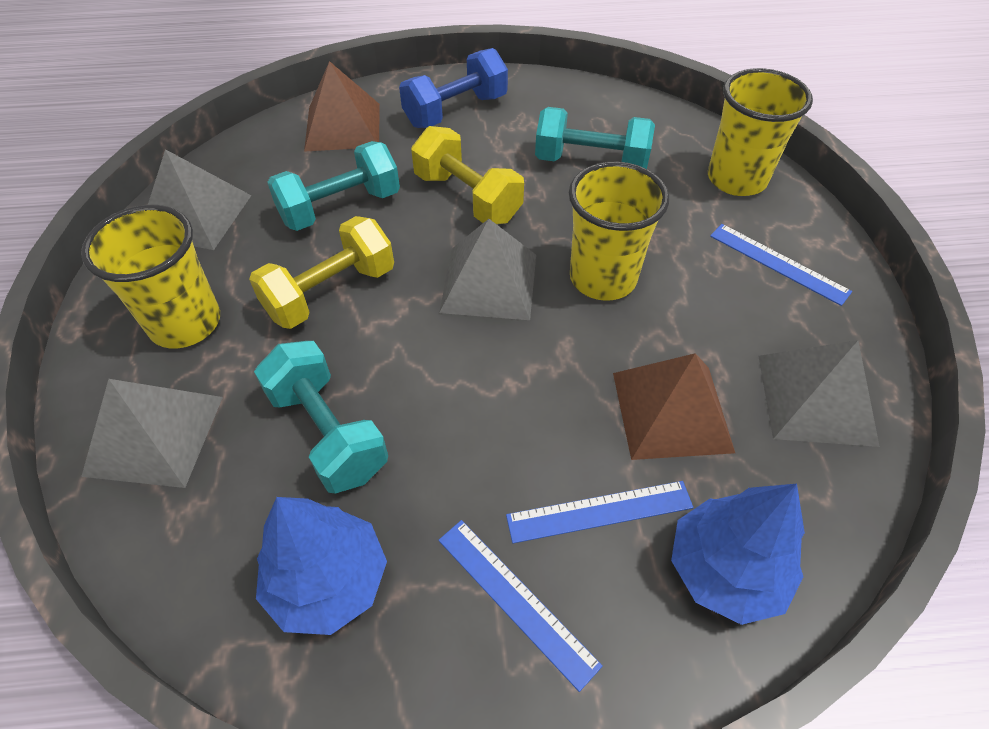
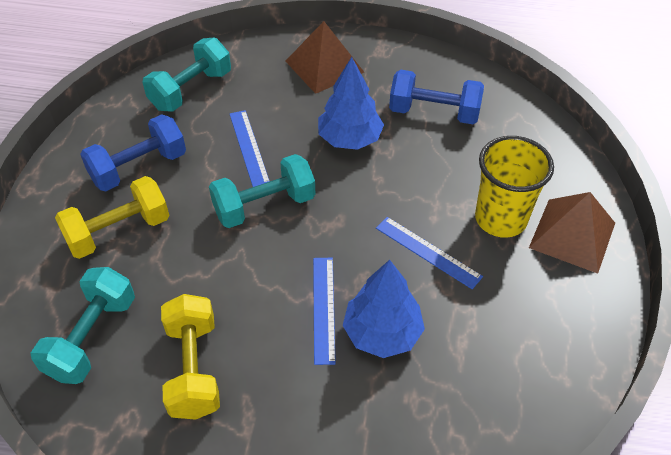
blue dumbbell: [399,48,508,128] = 1 -> [80,114,186,191] [389,70,484,124] = 2
grey pyramid: [81,379,223,488] [148,149,252,250] [439,219,536,320] [758,340,880,447] = 4 -> none = 0
yellow cup: [81,205,220,348] [569,162,669,301] [708,68,813,196] = 3 -> [475,136,554,238] = 1

